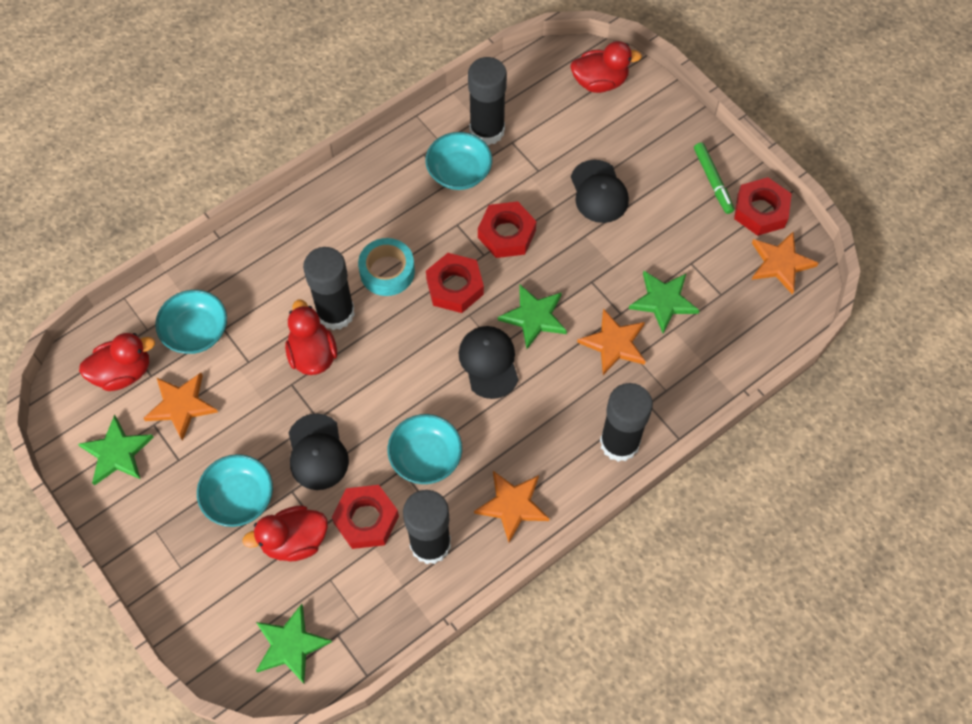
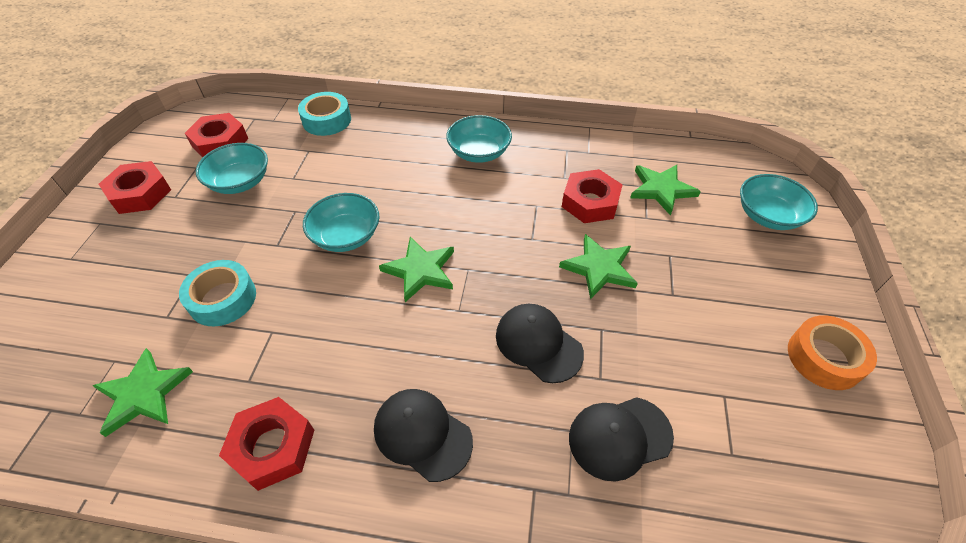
black glue stick: [303,247,355,330] [403,490,451,564] [468,57,507,146] [600,383,653,462] = 4 -> none = 0
green marker: [694,142,734,214] = 1 -> none = 0
orange star: [143,373,218,441] [474,471,549,543] [577,309,646,375] [752,232,819,294] = 4 -> none = 0
orange tape: none = 0 -> [788,315,877,390] = 1
red duck: [79,333,155,391] [243,506,328,561] [285,300,337,375] [570,41,642,93] = 4 -> none = 0
turquoise tape: [358,238,415,296] = 1 -> [179,260,256,326] [298,92,351,136] = 2

